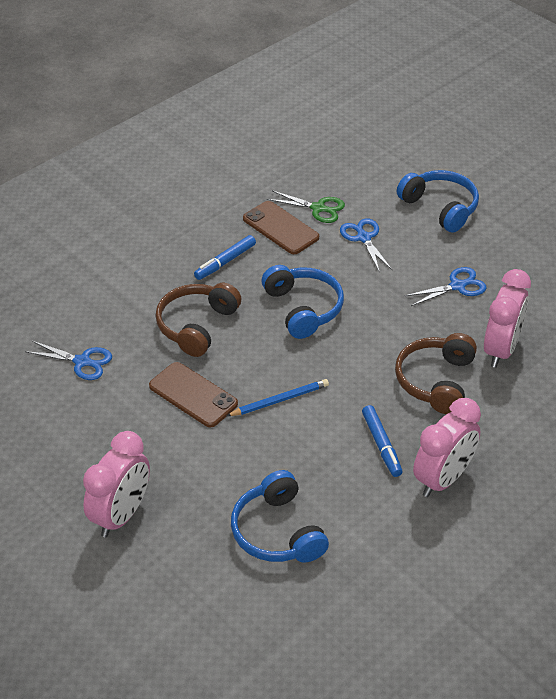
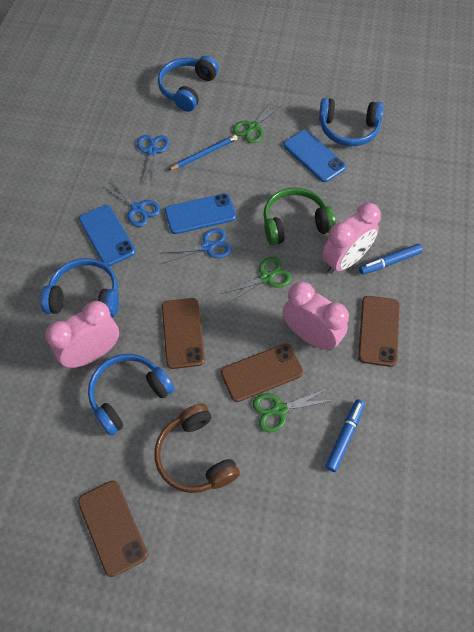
blue headphones: [231,470,329,563] [262,265,344,339] [397,170,479,233] = 3 -> [41,258,119,318] [88,354,174,436] [158,56,219,112] [319,98,383,146] = 4
blue phone: none = 0 -> [79,205,136,266] [165,193,236,234] [284,130,346,182] = 3
brown headphones: [156,283,241,357] [395,333,477,414] = 2 -> [154,403,240,493] = 1
brown phone: [149,362,238,427] [243,201,319,254] = 2 -> [78,481,148,577] [162,298,205,369] [221,343,303,402] [358,296,399,367] = 4
green headphones: none = 0 -> [263,187,336,245] = 1
green scissors: [267,190,345,223] = 1 -> [221,257,292,304] [233,101,283,143] [253,388,333,432] = 3

